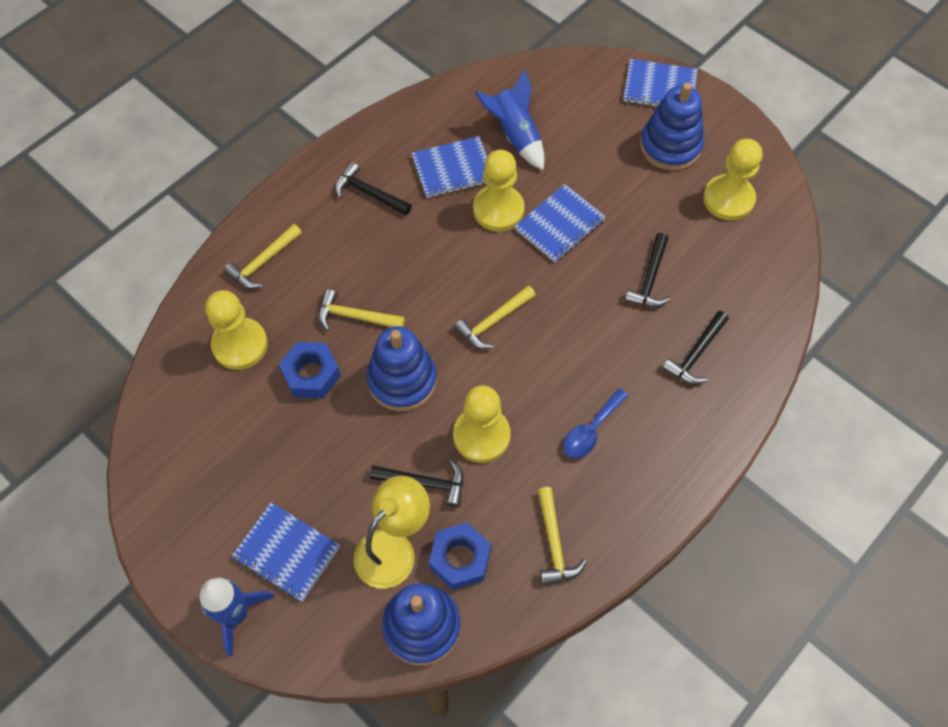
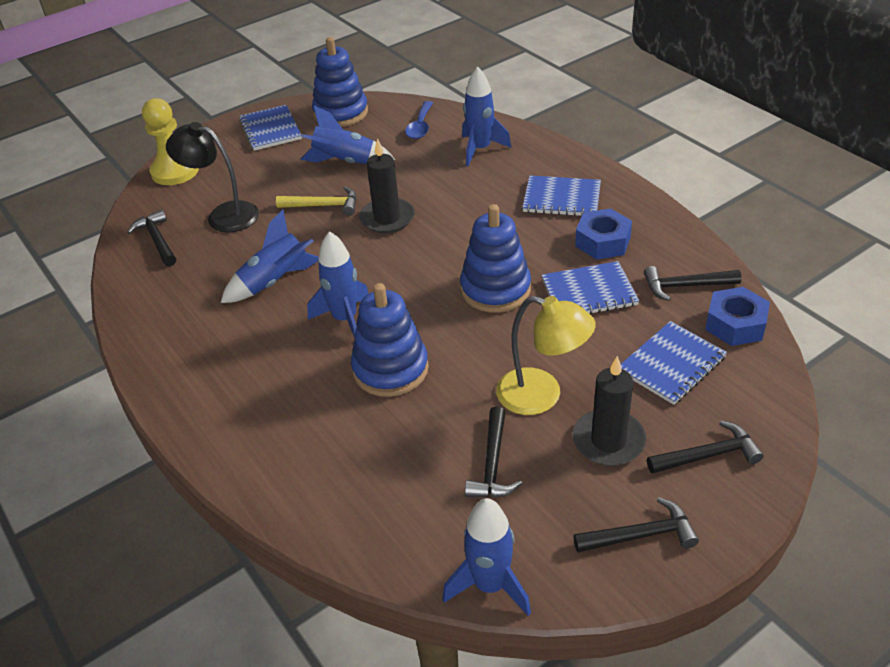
black candle: none = 0 -> [359,138,415,233] [573,356,646,466] = 2
black hammer: [335,162,412,216] [370,460,463,507] [625,233,670,307] [662,311,729,384] = 4 -> [127,209,176,266] [465,406,522,498] [573,497,699,553] [644,266,742,301] [647,421,764,474] = 5
black lamp: none = 0 -> [166,122,259,233] = 1
blue rocket: [200,578,275,656] [475,69,545,170] = 2 -> [221,209,319,303] [300,106,395,164] [307,231,369,338] [442,498,531,616] [462,66,512,166] = 5
yellow hammer: [224,224,302,289] [319,289,405,331] [454,286,536,349] [538,487,587,585] = 4 -> [276,186,357,216] = 1
yellow pawn: [205,290,268,370] [453,385,511,463] [473,150,525,232] [703,139,762,221] = 4 -> [142,98,199,185] = 1

